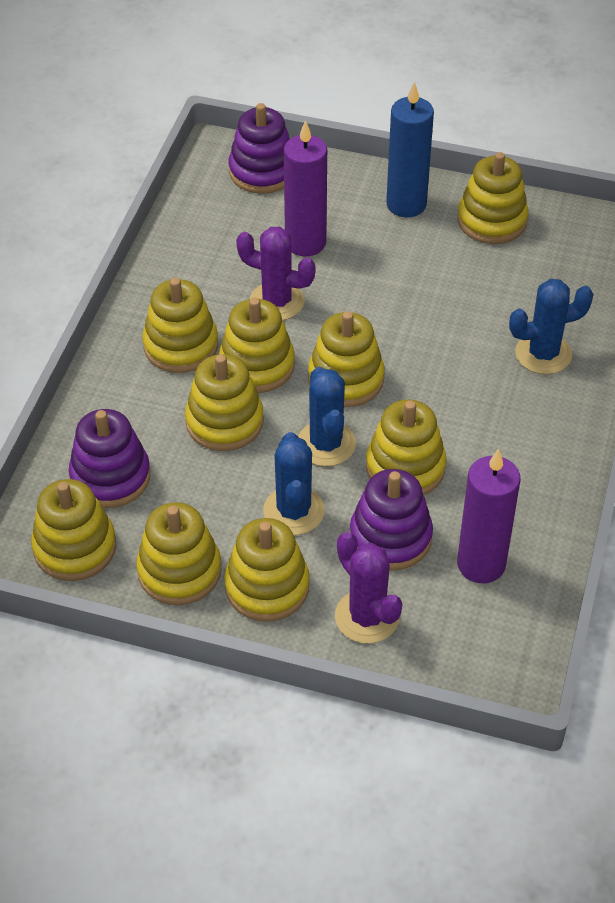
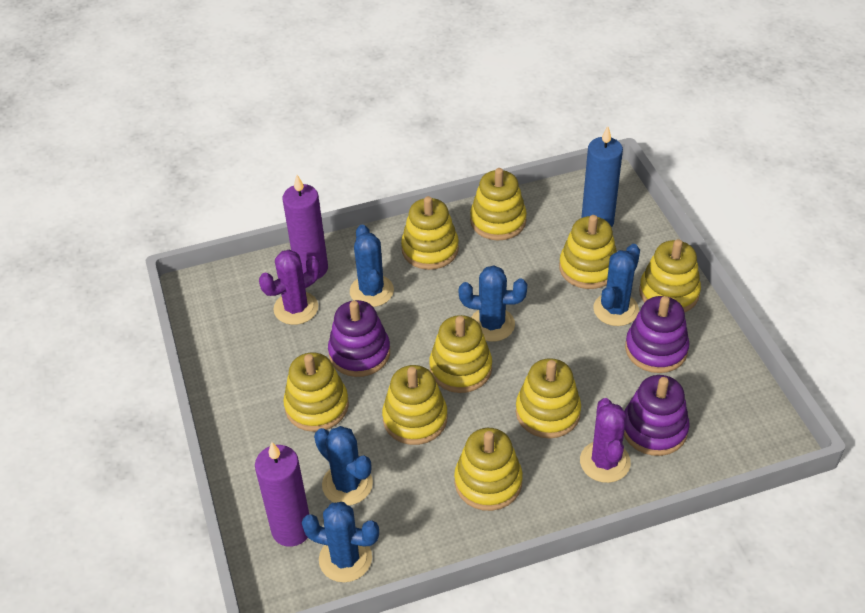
blue cactus: [263,432,325,535] [298,367,356,466] [509,279,594,374] = 3 -> [302,502,379,583] [314,426,373,505] [350,224,394,307] [459,265,527,342] [593,244,640,326] = 5

